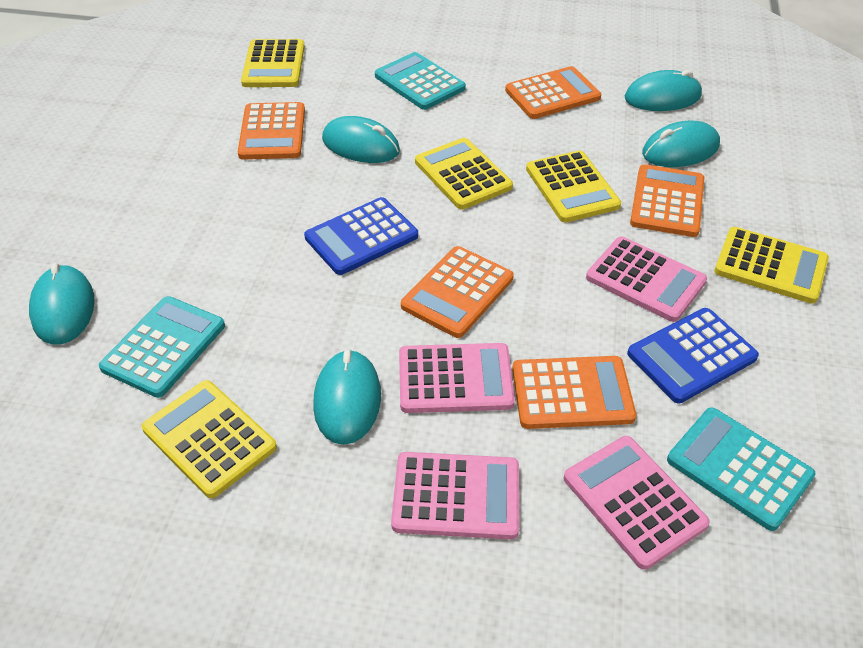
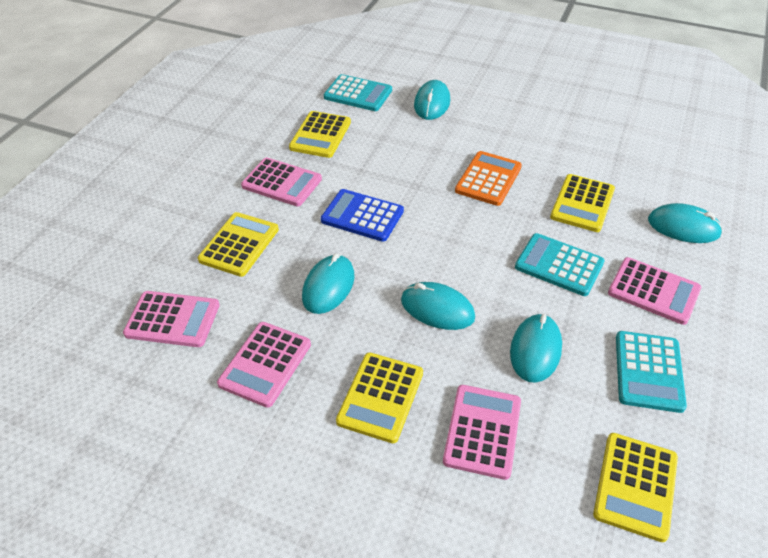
blue calculator: [304,197,418,275] [627,308,759,403] = 2 -> [321,189,404,242] = 1
orange calculator: [238,102,305,160] [401,246,514,338] [505,66,601,119] [512,356,636,429] [630,164,704,237] = 5 -> [455,151,522,206] = 1
pink calculator: [391,452,519,539] [399,343,515,413] [563,436,710,570] [586,237,707,322] = 4 -> [123,291,220,347] [217,322,311,408] [241,157,322,206] [443,385,521,480] [608,257,701,325] = 5

